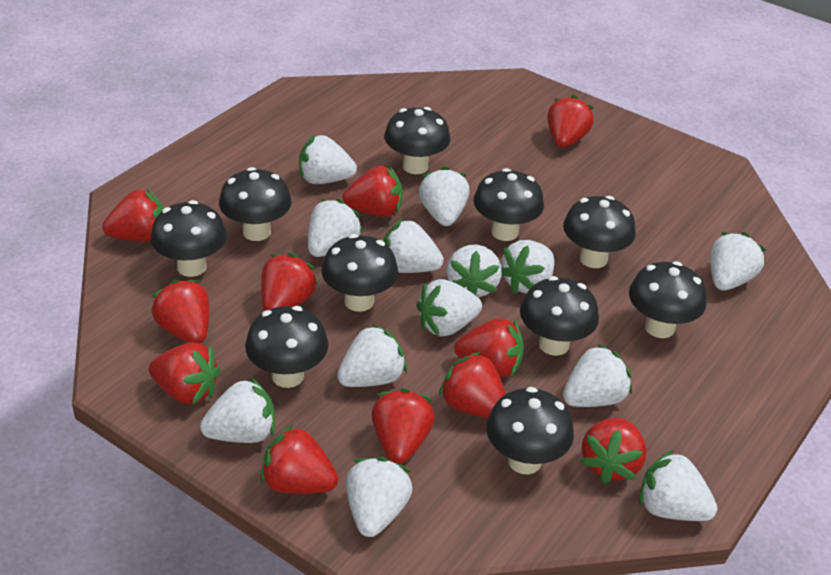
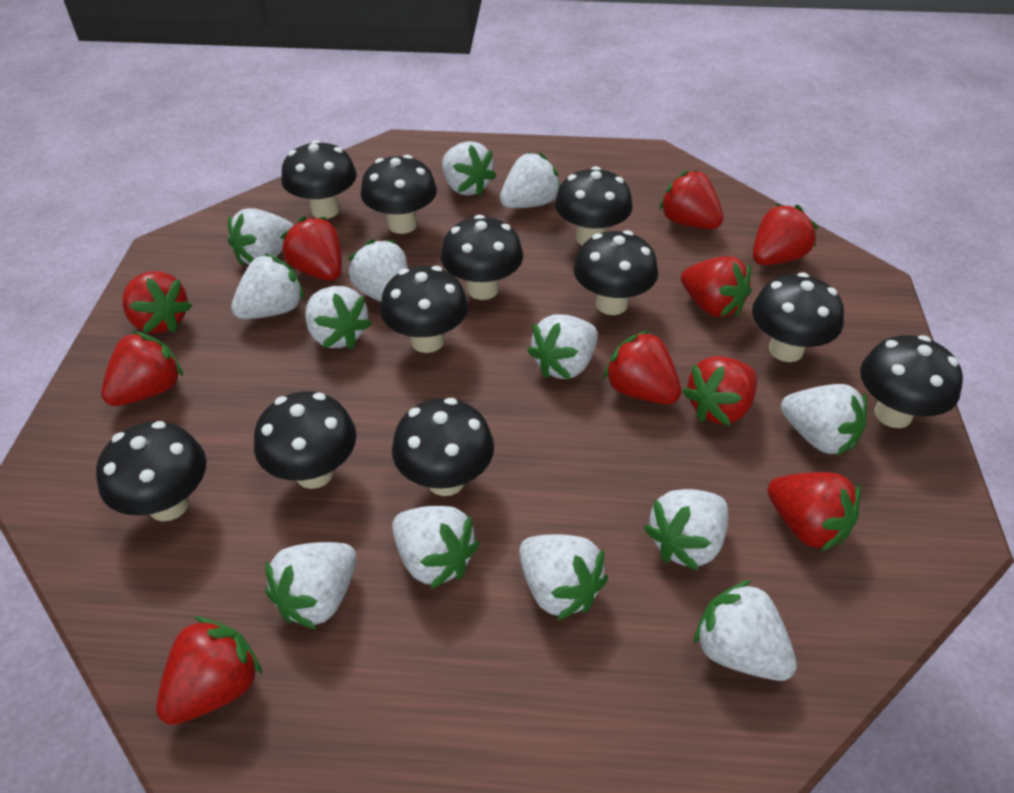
black mushroom: [151,200,227,277] [219,167,292,241] [245,306,328,388] [321,234,398,312] [384,107,450,174] [474,168,544,241] [486,387,574,475] [520,276,599,356] [563,196,636,268] [629,261,707,338] = 10 -> [96,421,206,521] [254,392,356,489] [281,140,357,219] [361,155,437,234] [380,266,468,353] [392,398,494,496] [441,215,523,300] [555,166,633,245] [574,230,658,315] [752,272,844,362] [860,335,963,428] = 11
red strawberry: [102,189,164,242] [149,342,220,404] [152,279,210,344] [260,425,338,494] [261,253,318,311] [343,166,403,217] [371,388,435,464] [439,352,505,418] [454,318,524,377] [547,95,594,148] [580,418,647,484] = 11 -> [101,331,183,406] [123,271,192,333] [156,617,262,725] [281,216,342,281] [603,330,681,404] [659,170,723,229] [681,256,752,318] [682,356,757,426] [753,204,818,265] [767,472,861,552] = 10

